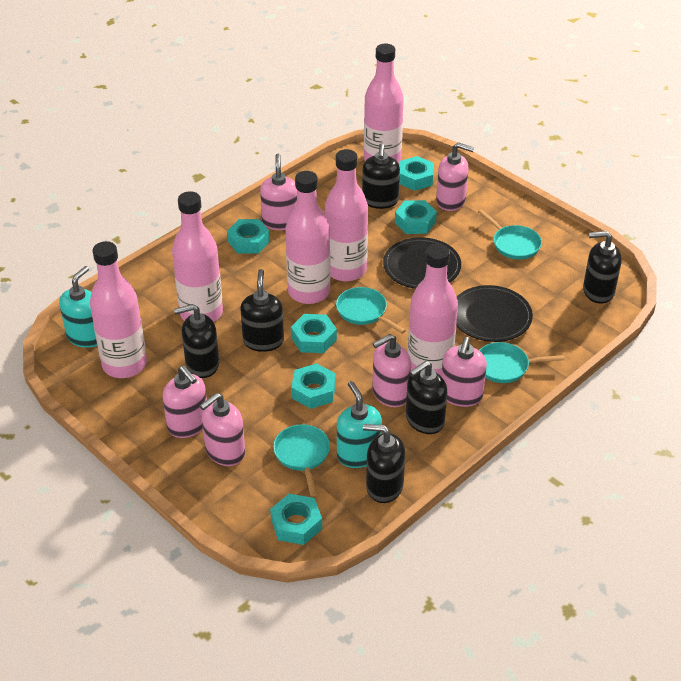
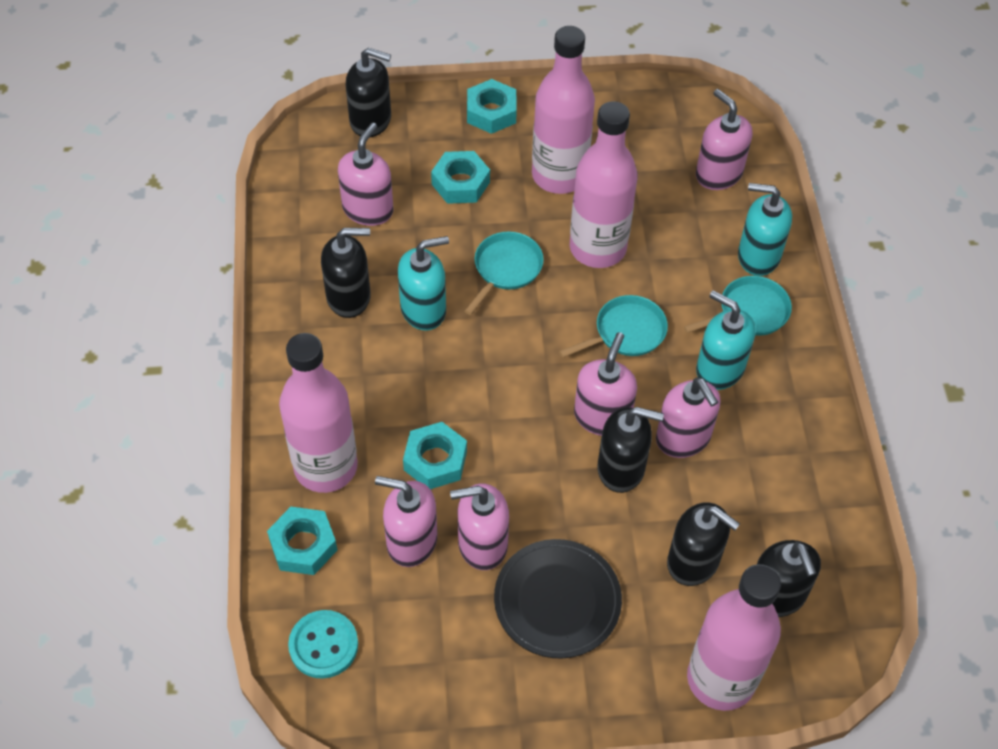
black plate: [383,237,461,289] [456,285,533,342] = 2 -> [494,539,622,659] = 1
black soap dispenser: [174,304,219,378] [240,269,284,352] [362,144,400,209] [363,424,405,503] [406,361,447,434] [583,231,622,304] = 6 -> [321,228,371,318] [345,48,391,137] [597,407,664,493] [667,502,740,586] [757,540,821,617] = 5
pink bottle: [90,241,147,378] [172,191,223,322] [285,171,331,304] [325,149,368,282] [364,44,404,163] [408,244,458,376] = 6 -> [279,333,358,493] [532,26,595,194] [570,101,638,268] [687,564,781,711] = 4
turquoise button: none = 0 -> [288,610,358,679] = 1
turquoise nut: [227,219,270,254] [270,494,322,545] [291,314,337,353] [291,363,336,409] [395,200,437,234] [399,156,434,191] = 6 -> [267,507,337,575] [403,422,467,489] [431,151,490,204] [467,79,517,134] = 4
turquoise pan: [273,424,330,496] [336,287,406,334] [478,209,542,260] [479,342,565,383] = 4 -> [465,232,544,315] [559,295,668,358] [684,276,792,336] = 3
turquoise soap dispenser: [59,266,97,348] [337,381,382,468] = 2 -> [398,236,449,330] [696,290,756,390] [738,183,792,276] = 3

